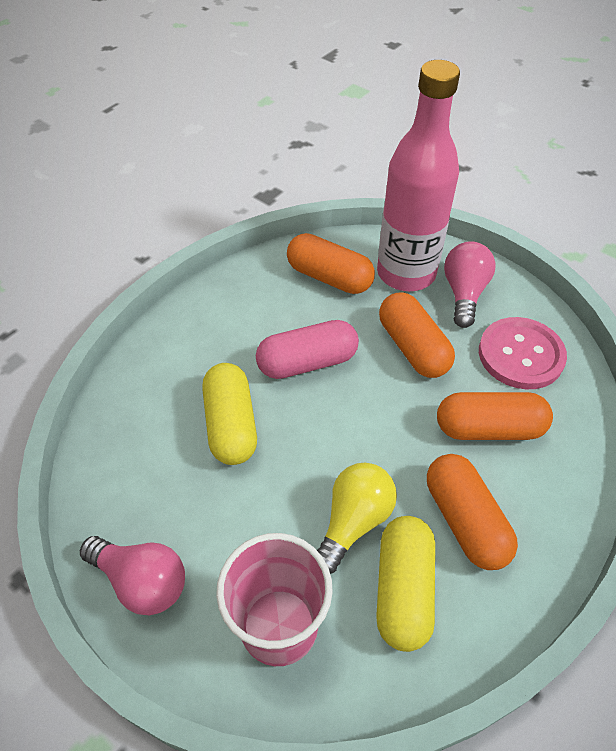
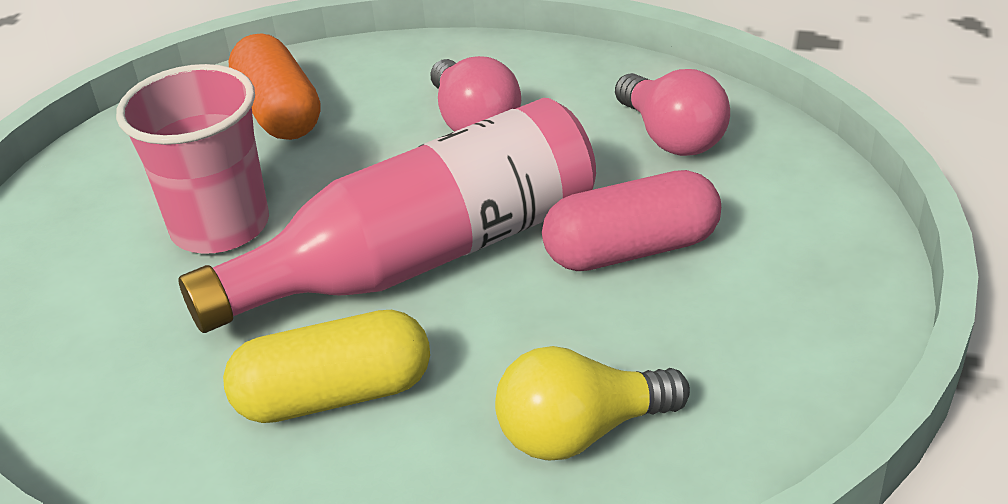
orange capsule: [287,233,375,294] [379,292,455,378] [427,454,518,570] [437,392,553,440] = 4 -> [229,33,321,140] = 1
pink button: [479,317,567,389] = 1 -> none = 0
yellow capsule: [202,363,257,465] [376,516,435,652] = 2 -> [223,310,430,423] = 1

